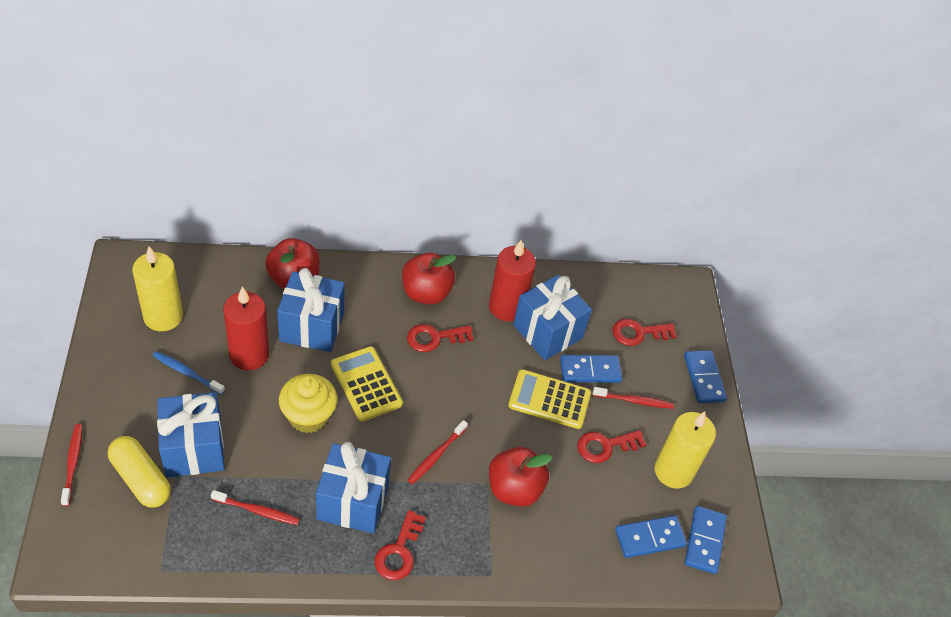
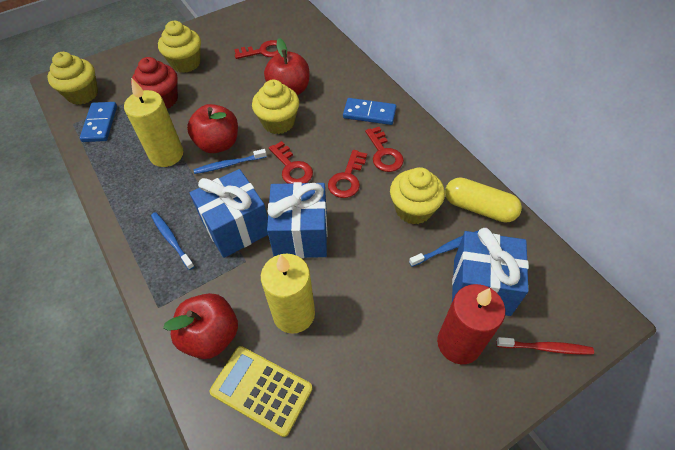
blue domino: [560,355,622,383] [615,515,687,558] [684,350,727,403] [685,506,727,574] = 4 -> [80,102,117,142] [343,98,396,125] = 2
blue gift: [157,392,225,477] [277,268,345,352] [316,442,391,533] [513,275,592,360] = 4 -> [190,169,268,258] [267,182,327,258] [452,228,529,316] = 3
blue toothbrush: [153,351,225,395] = 1 -> [151,212,195,270] [193,149,267,174] [409,230,479,267] = 3
red candle: [223,287,269,370] [489,239,536,321] = 2 -> [437,284,505,364] = 1
red cupcake: none = 0 -> [131,57,178,108] = 1
red toothbrush: [61,424,82,506] [211,490,300,525] [408,420,468,484] [593,387,674,409] = 4 -> [496,337,594,355] = 1
yellow calculator: [331,346,403,422] [508,369,591,429] = 2 -> [210,346,312,437] = 1
yellow cupcake: [279,374,338,433] = 1 -> [47,52,98,105] [158,21,201,73] [252,80,299,134] [390,167,445,225] = 4

